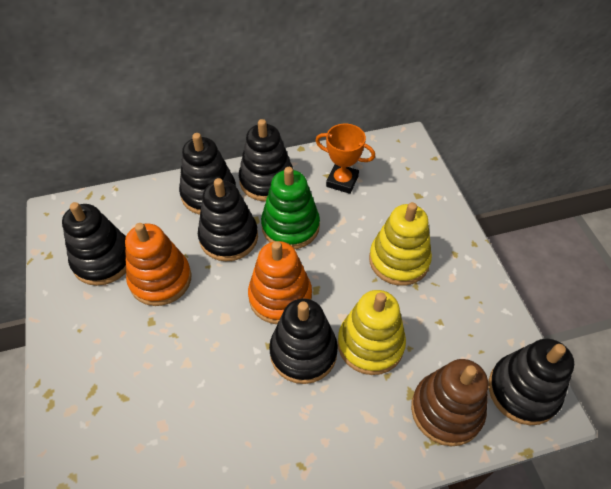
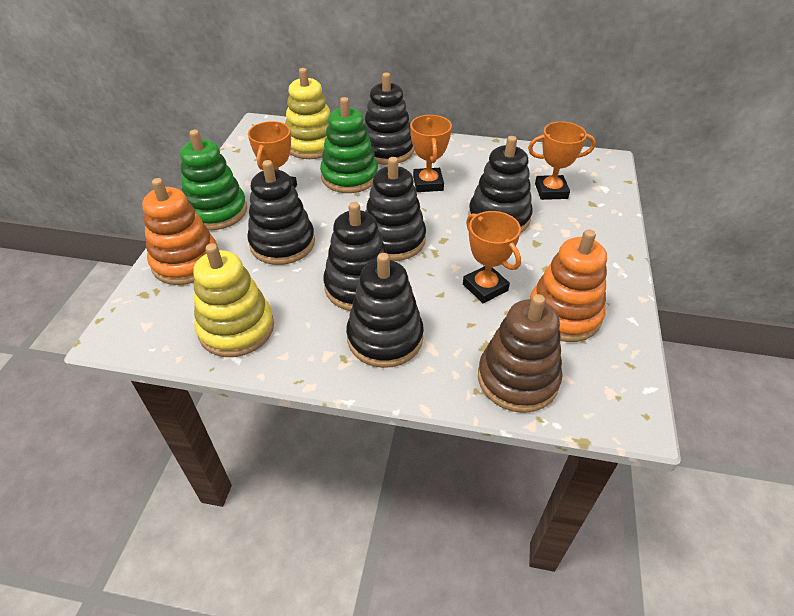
green stacking toy: [261,167,320,249] = 1 -> [180,130,247,230] [320,97,378,193] = 2
orange trophy: [315,124,375,194] = 1 -> [248,121,297,188] [410,115,452,192] [463,211,521,303] [528,122,596,200] = 4

